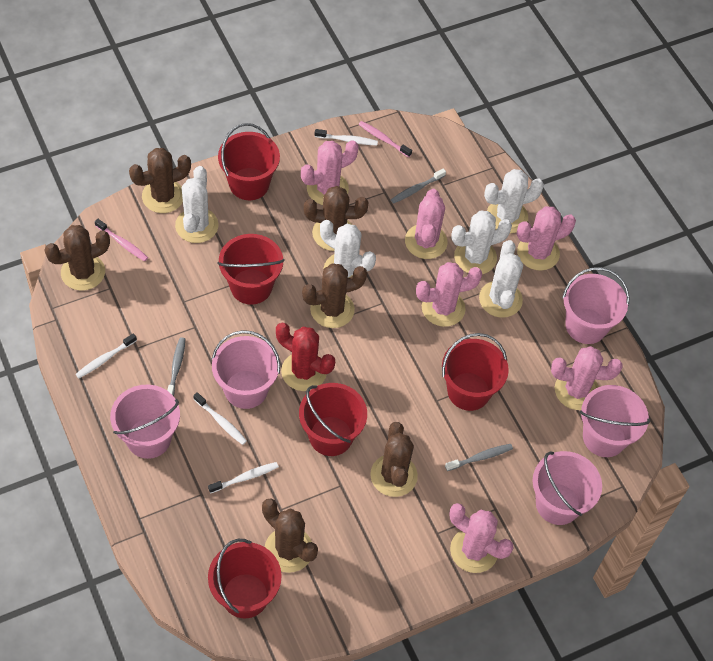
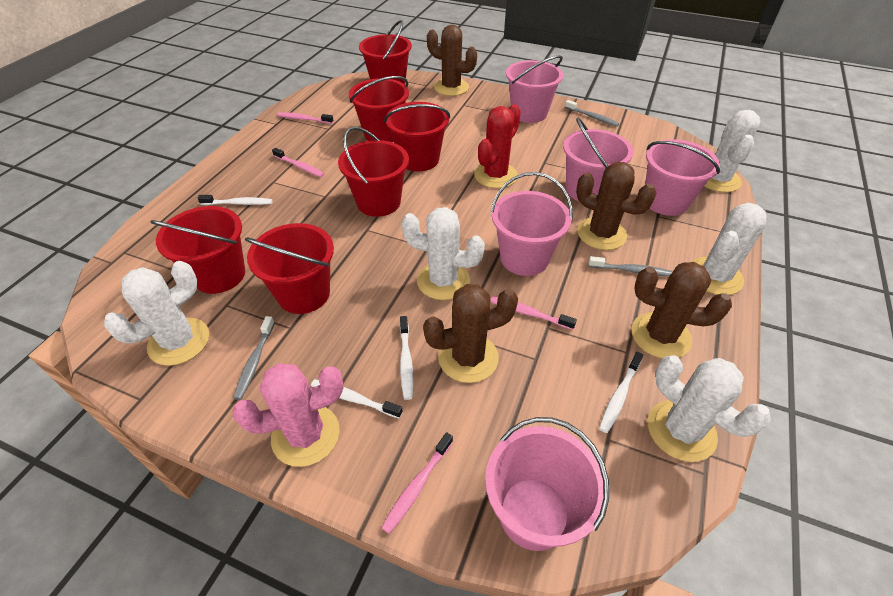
brown cactus: [45,225,110,291] [129,148,191,213] [262,498,318,573] [302,263,367,328] [304,186,368,251] [370,422,418,497] = 6 -> [423,284,518,383] [427,25,477,96] [576,162,657,250] [631,262,732,359] = 4
pink cactus: [301,140,359,205] [405,189,448,259] [416,262,482,327] [449,503,513,573] [517,206,576,271] [551,346,623,410] = 6 -> [233,363,344,467] = 1
pink toothbrush: [94,219,148,261] [359,121,412,157] = 2 -> [272,148,324,177] [277,112,334,124] [381,432,453,534] [490,296,577,330] = 4
red bucket: [208,539,282,618] [217,234,285,305] [218,123,280,200] [299,383,367,456] [442,333,509,411] = 5 -> [151,206,245,294] [245,223,334,314] [338,126,409,217] [349,76,409,142] [359,20,412,84] [384,102,450,171] = 6

